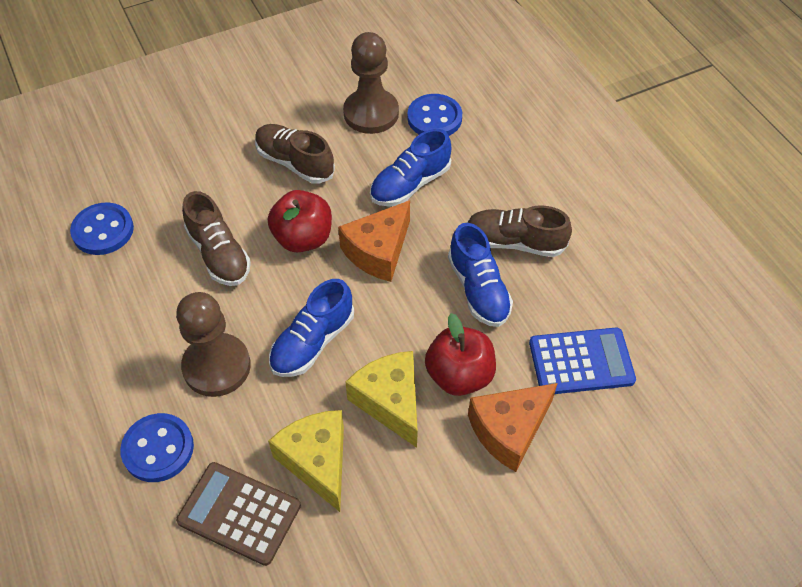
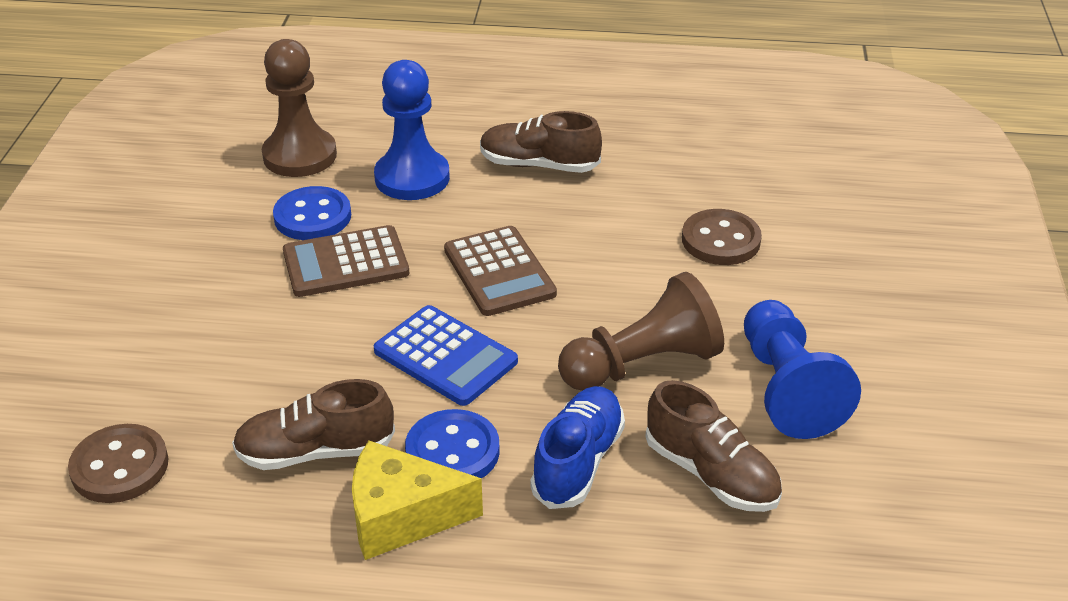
blue button: [70,202,134,255] [120,413,194,482] [407,94,462,136] = 3 -> [273,186,351,240] [405,409,500,479] = 2
blue pawn: none = 0 -> [374,60,450,200] [744,300,861,439] = 2
blue shoe: [269,279,354,377] [370,129,451,207] [448,223,513,327] = 3 -> [530,386,625,509] = 1
brown button: none = 0 -> [68,424,169,503] [682,209,762,265] = 2
brown calculator: [176,462,301,566] = 1 -> [283,225,409,297] [444,226,557,316] = 2
orange cheese: [338,200,410,282] [468,383,558,472] = 2 -> none = 0
red apple: [268,190,332,253] [425,313,496,396] = 2 -> none = 0
yellow cheese: [268,410,344,512] [345,351,418,448] = 2 -> [352,440,483,560] = 1

